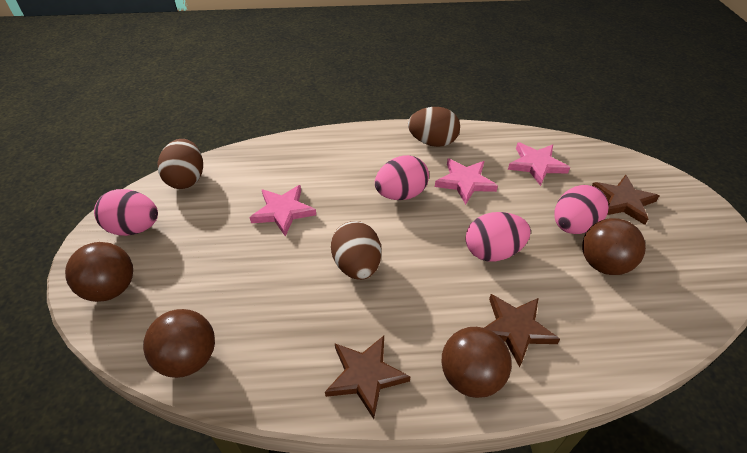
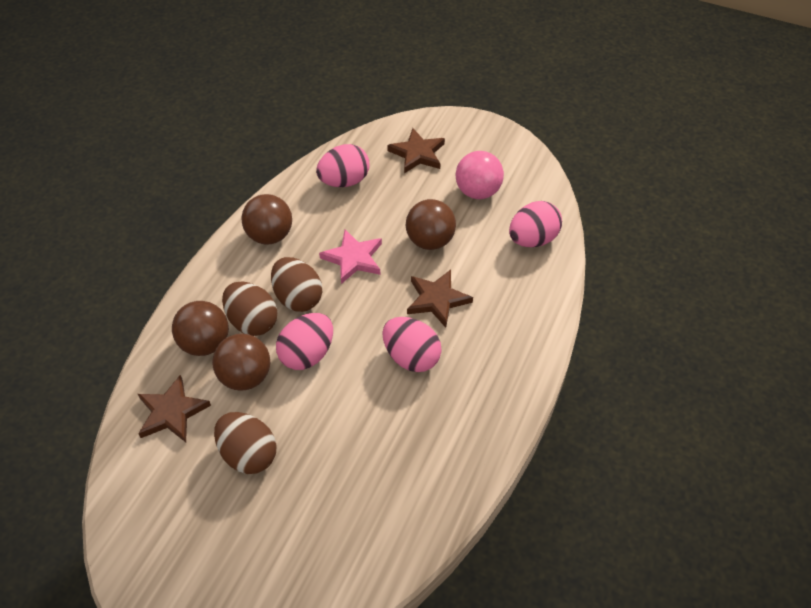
pink ball: none = 0 -> [456,151,504,199] = 1
pink star: [249,185,316,236] [435,158,498,205] [508,142,570,186] = 3 -> [319,230,382,284] = 1

